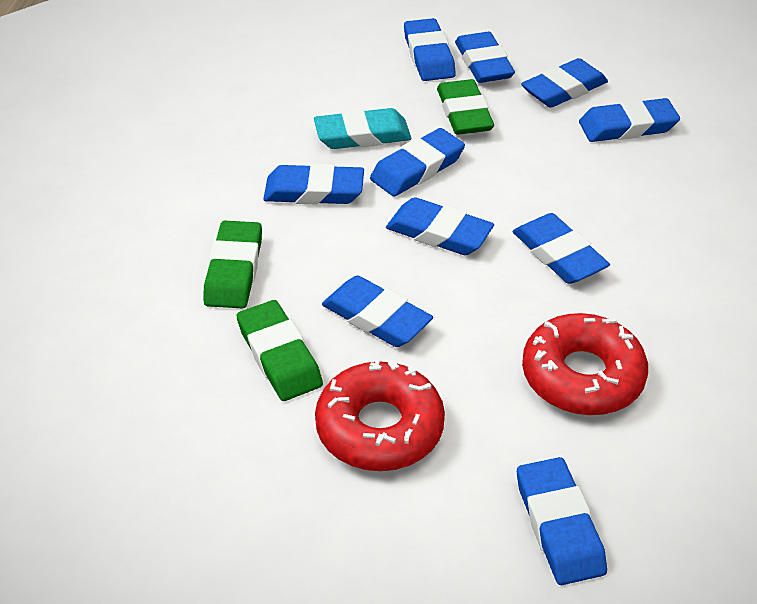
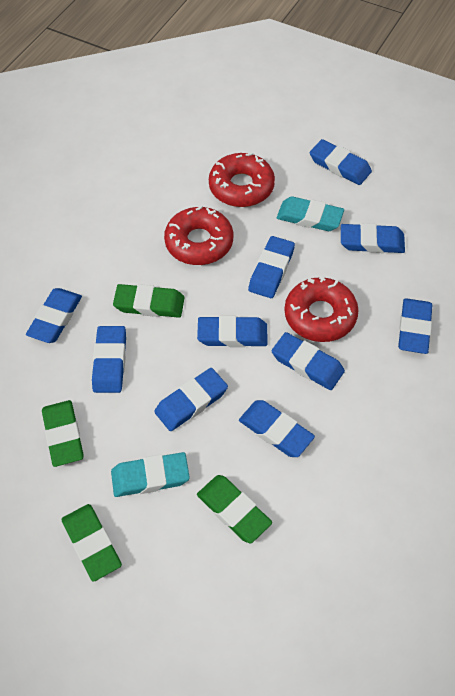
green eraser: [203,221,262,309] [236,300,323,401] [437,79,494,135] = 3 -> [42,400,83,467] [62,504,122,582] [113,284,185,318] [197,475,272,543] = 4
red donut: [315,360,445,471] [522,313,648,415] = 2 -> [164,205,233,265] [209,153,275,207] [284,276,359,342] = 3
turquoise eraser: [314,108,411,149] = 1 -> [111,452,190,497] [277,196,344,231] = 2

